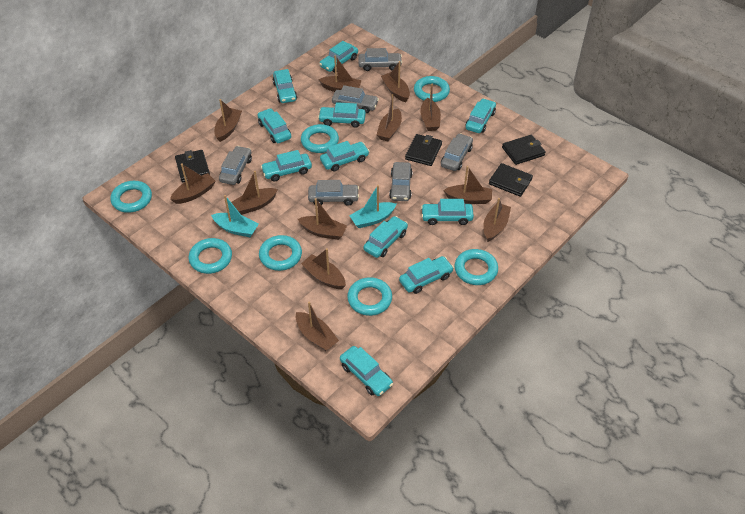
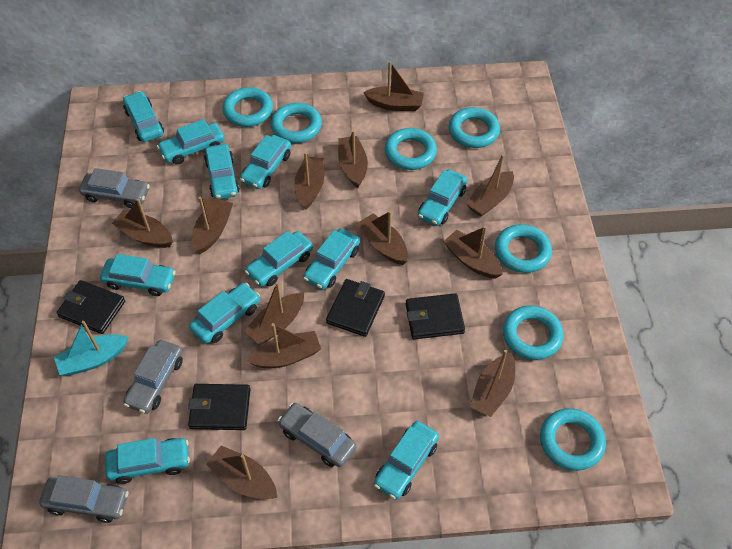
grey car: [219,146,252,185] [308,180,359,206] [332,85,379,113] [358,48,402,71] [389,162,413,201] [441,133,473,171] = 6 -> [39,475,129,523] [79,168,150,208] [123,340,183,414] [278,403,356,467] = 4
turquoise boat: [211,195,259,237] [349,185,396,228] = 2 -> [54,321,129,376] = 1

